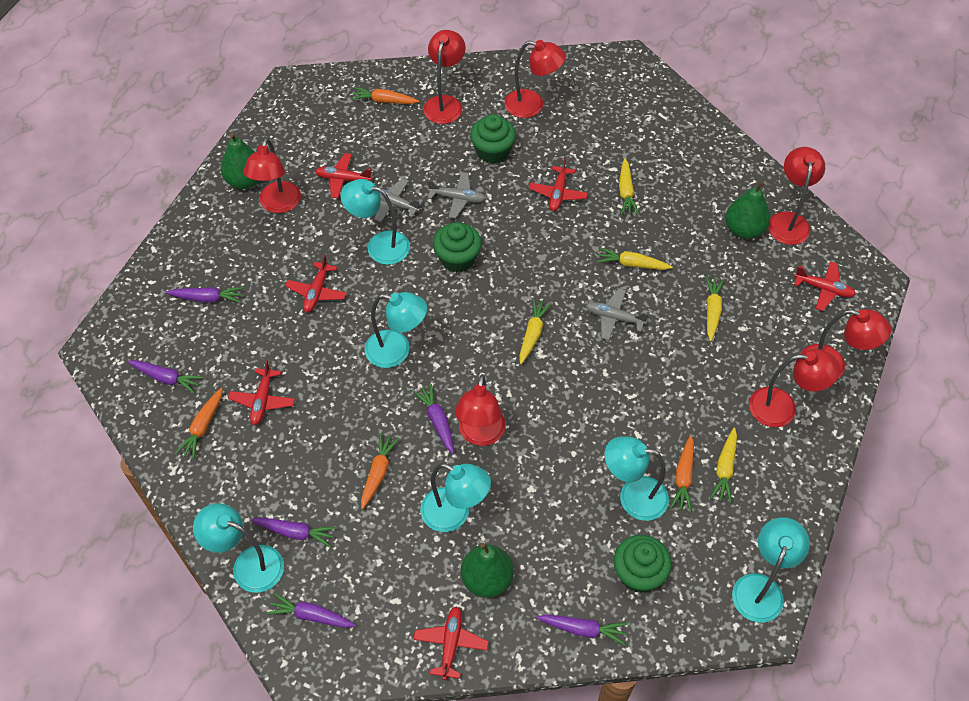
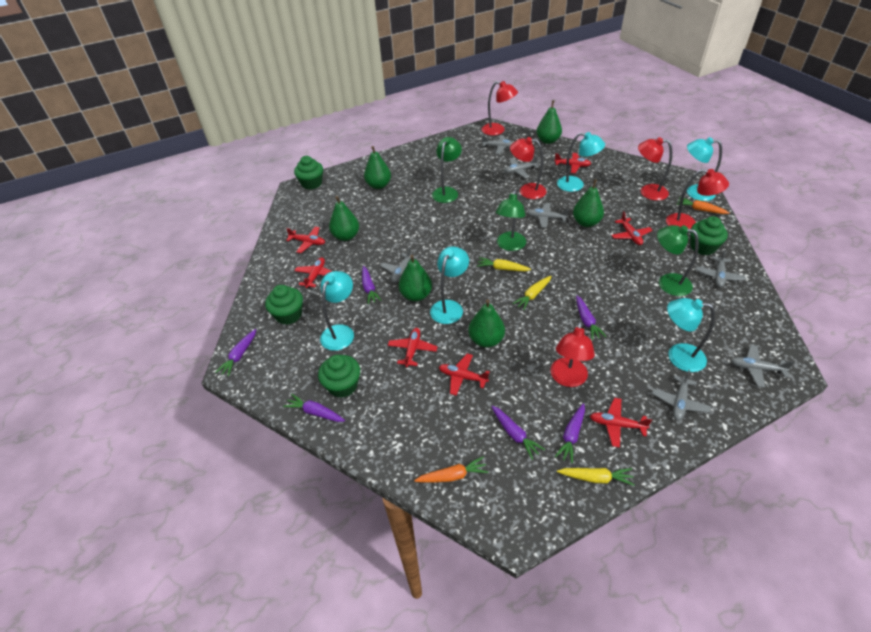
green cupcake: [433,222,482,272] [470,114,516,163] [613,535,672,593] = 3 -> [265,285,303,325] [294,156,323,190] [318,355,360,398] [690,216,728,255] = 4
green lamp: none = 0 -> [432,137,462,203] [496,190,526,251] [657,225,699,296] = 3
green pear: [221,133,259,189] [461,543,514,598] [725,181,770,239] = 3 -> [329,196,359,241] [364,146,391,189] [399,255,432,301] [468,299,505,348] [537,100,562,144] [573,179,604,227] = 6
grey plane: [374,178,423,222] [427,172,486,218] [586,289,649,340] = 3 -> [381,247,418,283] [482,135,514,154] [504,156,539,178] [527,203,569,228] [652,370,711,420] [696,249,746,288] [731,345,794,388] = 7
orange carrot: [175,388,223,459] [351,87,419,104] [361,433,400,509] [670,435,694,512] = 4 -> [414,457,489,483] [677,197,730,214] = 2
red lamp: [243,138,301,213] [423,30,466,124] [455,375,506,446] [504,40,566,118] [749,349,840,427] [768,147,825,245] [801,309,891,379] = 7 -> [482,81,518,136] [510,137,546,199] [551,321,595,387] [638,137,672,201] [666,169,729,229] = 5
red plane: [228,360,295,425] [285,255,347,312] [315,153,372,198] [413,606,489,680] [529,158,588,211] [794,261,856,311] = 6 -> [286,227,325,253] [294,257,332,288] [388,328,438,367] [439,354,490,395] [554,153,591,173] [590,398,652,448] [611,211,652,245] = 7
turquoise lamp: [193,503,284,593] [341,179,410,265] [365,292,427,368] [420,463,491,532] [605,436,669,521] [732,517,810,623] = 6 -> [320,271,354,351] [430,246,469,324] [557,132,605,192] [667,298,715,372] [687,137,722,201] = 5
yellow carrot: [519,299,552,364] [597,247,673,270] [619,158,639,215] [705,276,724,341] [710,428,737,503] = 5 -> [477,257,531,271] [512,276,552,310] [557,468,635,486] = 3

